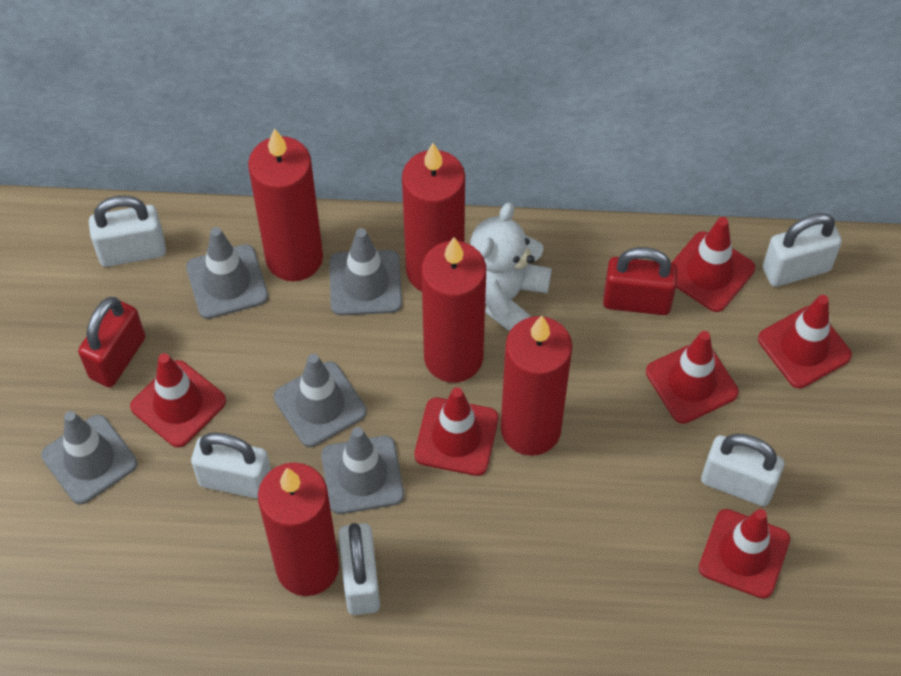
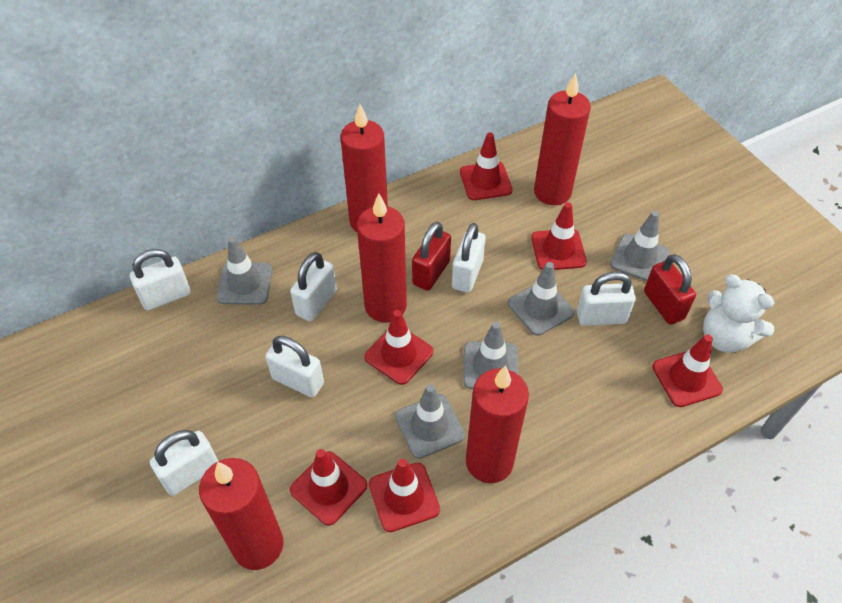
white padlock: [89,195,166,267] [191,432,271,499] [338,523,380,615] [701,434,784,506] [763,213,842,287] = 5 -> [130,249,191,311] [150,430,218,496] [265,336,324,398] [290,252,337,322] [452,223,486,293] [577,272,636,326] = 6

